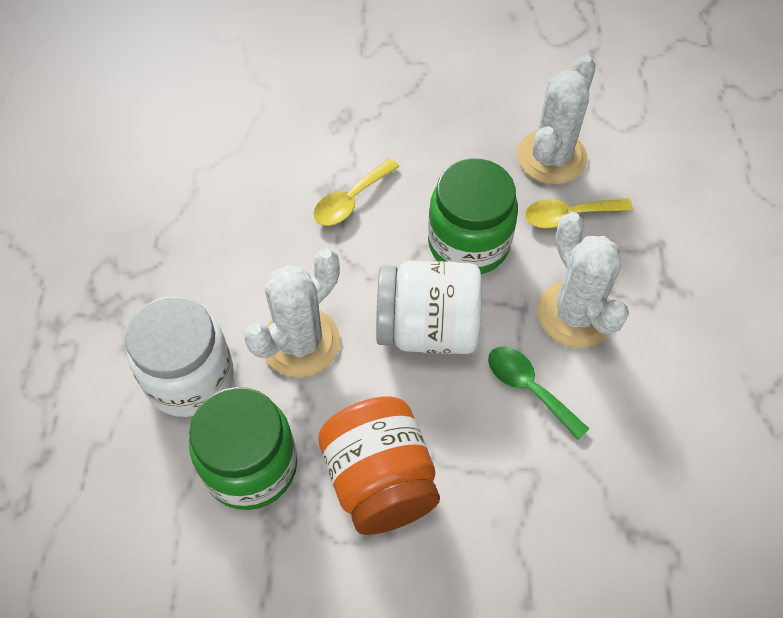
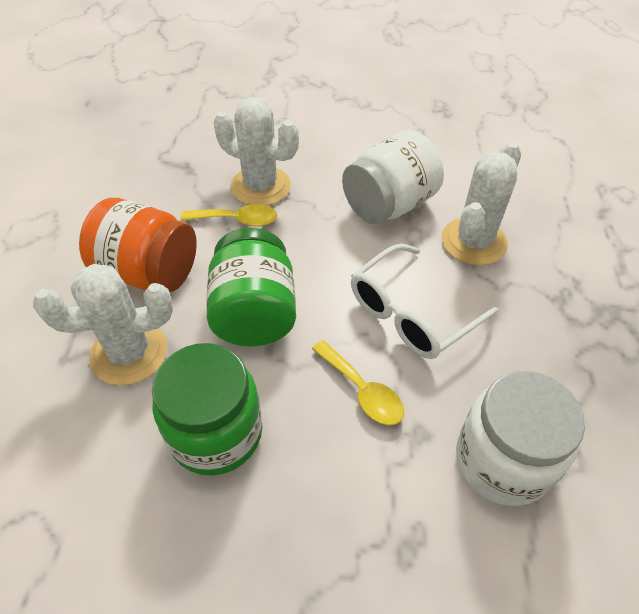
green spoon: [488,347,589,440] = 1 -> none = 0
white glasses: none = 0 -> [351,244,498,359] = 1

